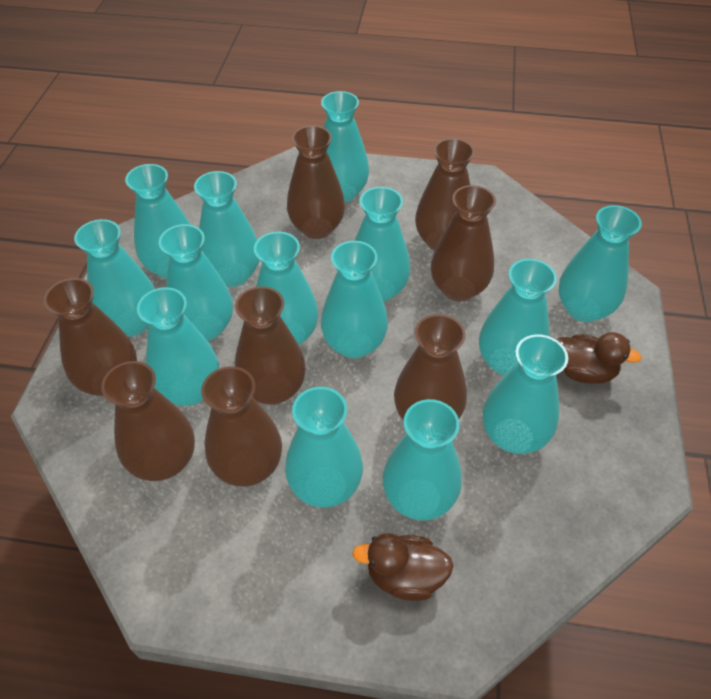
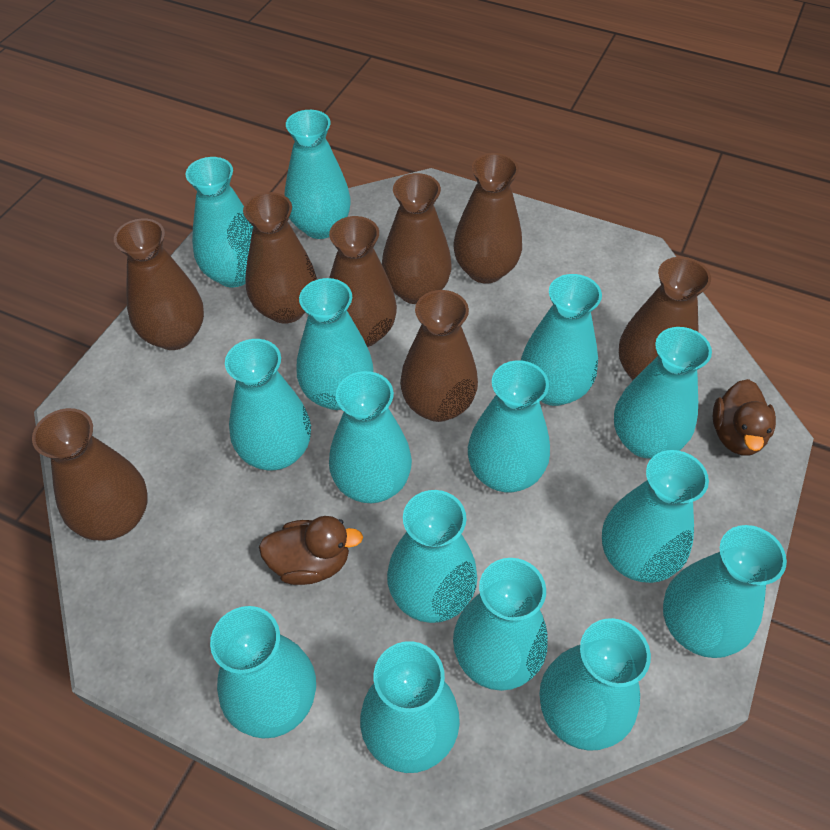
turquoise vase: [74,219,155,337] [125,164,191,279] [137,287,219,406] [159,224,233,341] [194,171,259,287] [254,232,318,345] [285,387,363,507] [321,91,369,203] [321,241,388,358] [354,187,410,302] [383,399,462,520] [479,259,557,376] [483,335,568,454] [558,205,642,322] = 14 -> [185,157,254,287] [210,606,316,738] [225,339,311,470] [285,110,351,239] [297,278,374,410] [329,371,412,503] [360,641,460,773] [387,490,477,623] [453,558,548,691] [468,360,550,492] [521,274,602,406] [539,618,651,751] [602,450,709,583] [614,327,712,458] [663,525,787,658] = 15

